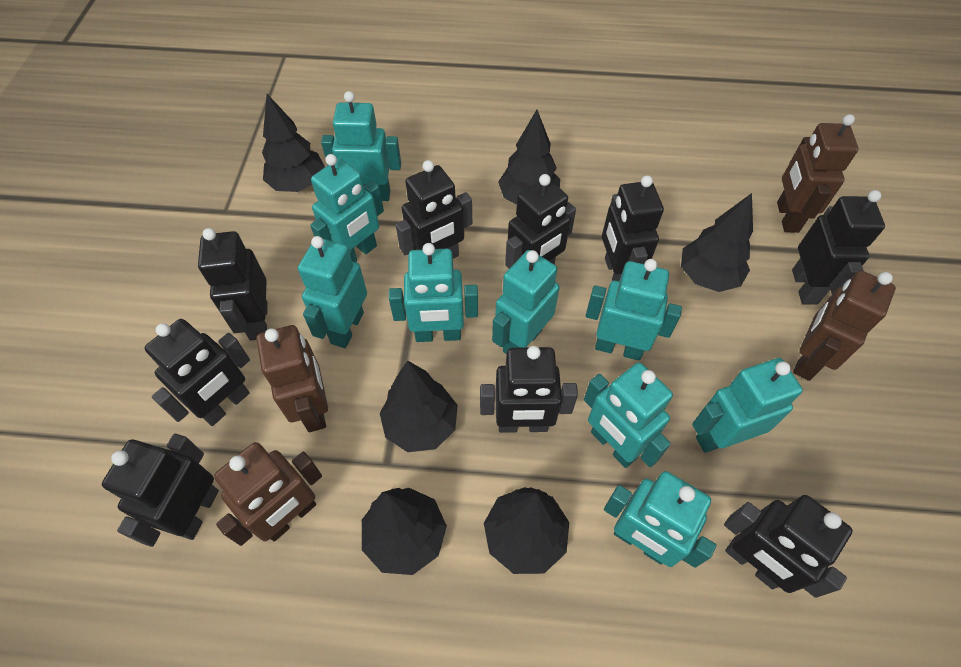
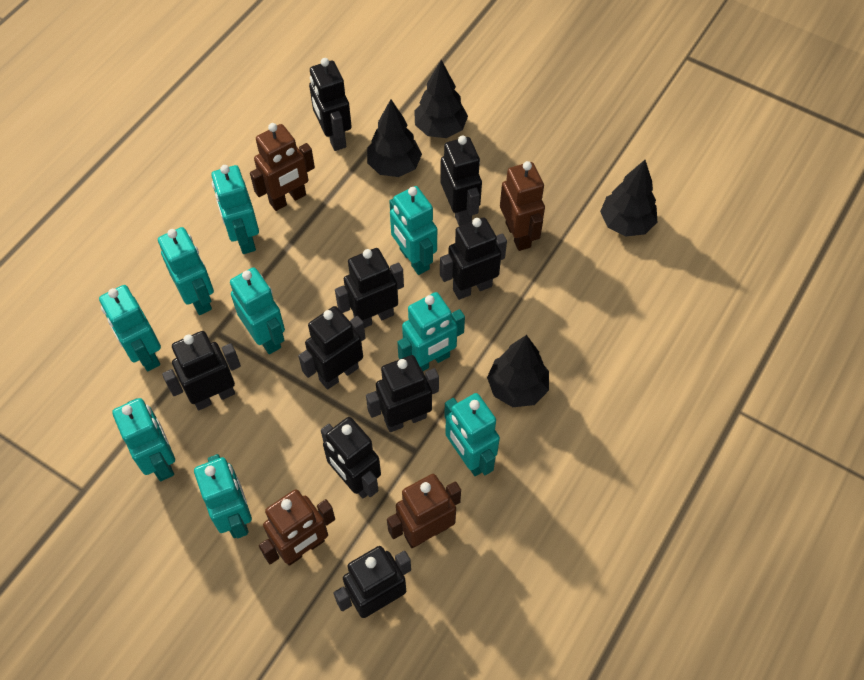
black tree: [262,94,325,192] [362,488,447,575] [380,361,457,452] [484,487,569,574] [498,110,560,205] [681,193,753,292] = 6 -> [367,99,422,177] [414,60,468,138] [487,335,549,407] [600,160,657,237] = 4

